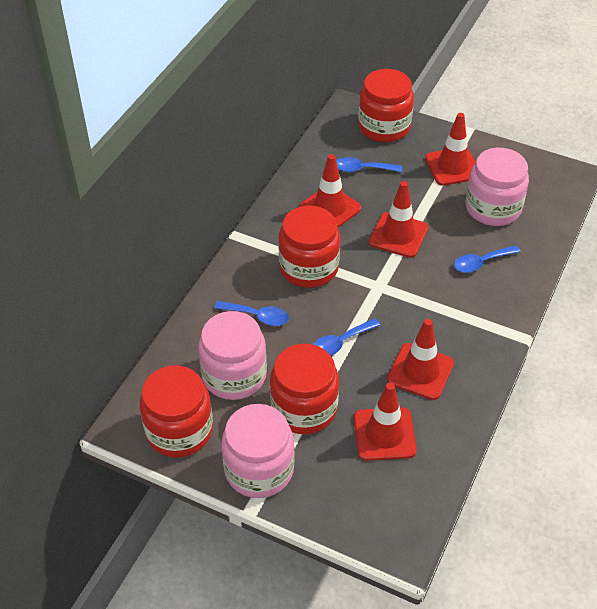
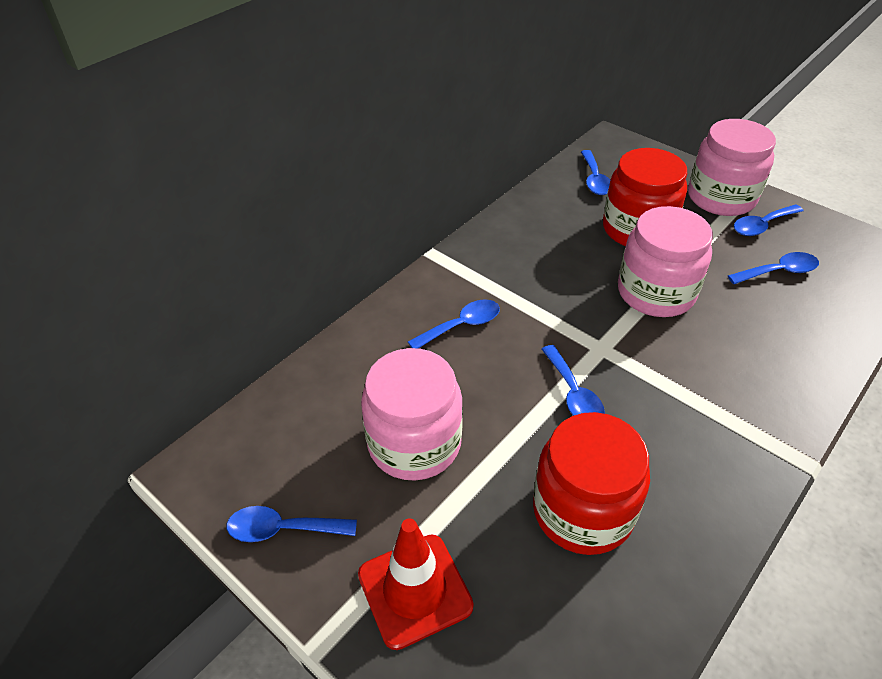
blue spoon: [214,301,289,326] [313,318,380,355] [336,157,402,172] [454,245,521,273] = 4 -> [227,506,357,542] [408,299,500,348] [542,345,605,416] [581,150,610,195] [728,252,819,284] [734,204,803,236] = 6
red jar: [140,366,213,458] [270,344,339,434] [278,205,340,288] [358,69,414,142] = 4 -> [533,412,650,555] [603,148,687,246] = 2
red traffic cone: [299,154,361,228] [354,383,417,461] [369,181,428,258] [387,319,454,400] [425,113,476,186] = 5 -> [358,518,474,650] = 1

